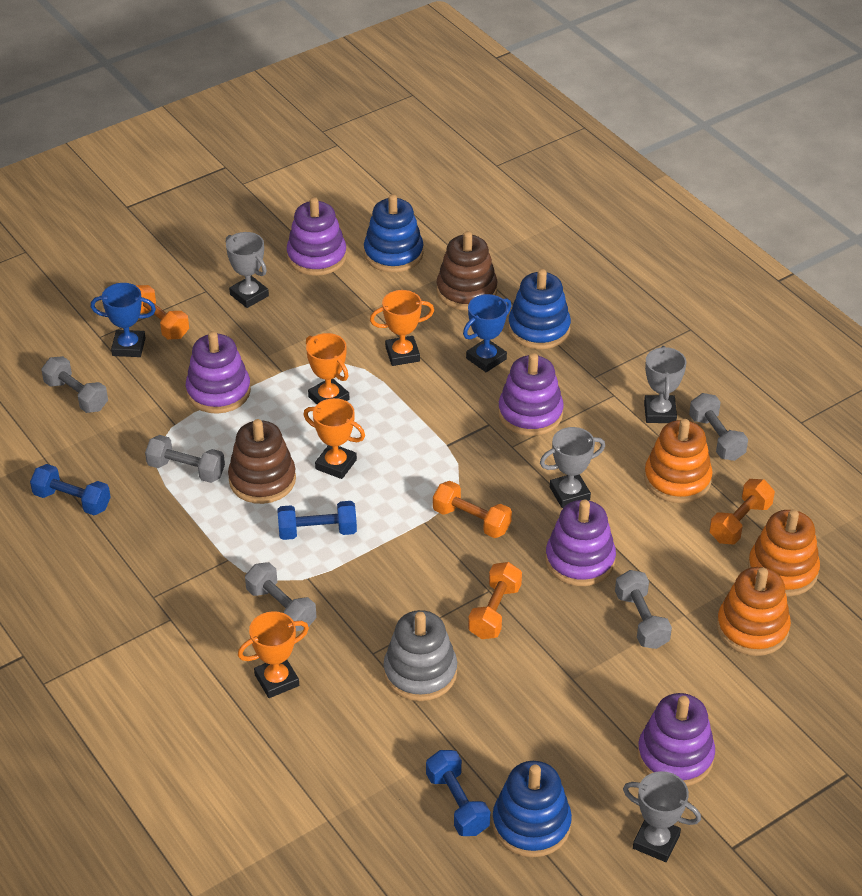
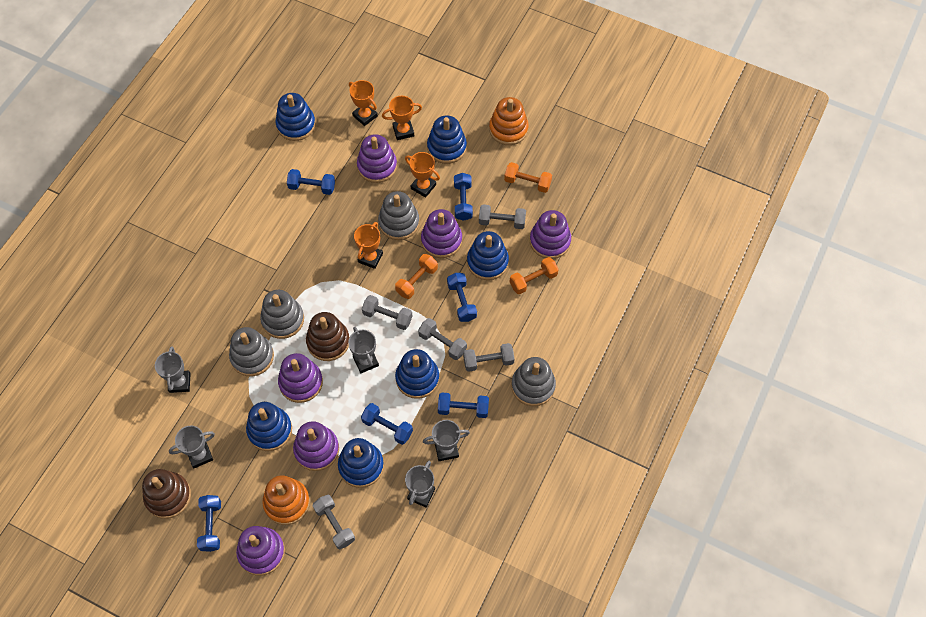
blue dumbbell: [30,464,111,515] [277,501,357,540] [426,750,490,836] = 3 -> [197,495,221,552] [287,169,335,195] [361,403,413,445] [438,392,489,418] [447,273,477,322] [454,173,473,221] = 6
blue stacking toy: [364,194,424,273] [492,761,572,857] [508,269,571,349] = 3 -> [246,402,292,451] [276,93,316,141] [338,438,384,488] [395,349,439,399] [427,115,467,164] [467,231,509,280] = 6
blue trophy: [91,283,156,357] [463,294,511,372] = 2 -> none = 0
grey stacking toy: [384,610,457,701] = 1 -> [229,327,274,376] [260,290,304,339] [378,191,420,240] [511,357,556,406] = 4
grey trophy: [226,232,269,308] [540,427,605,508] [623,771,701,862] [644,346,686,423] = 4 -> [155,346,191,393] [169,426,215,468] [348,327,379,373] [405,461,435,508] [423,420,470,461] = 5
orange dumbbell: [136,285,189,340] [433,481,512,538] [468,562,522,639] [709,479,775,544] = 4 -> [395,254,438,299] [504,162,552,193] [510,257,559,294] = 3
orange stacking toy: [644,419,713,503] [717,567,791,656] [748,509,820,596] = 3 -> [262,476,310,525] [489,97,528,145] = 2
purple stacking toy: [186,331,251,414] [287,197,347,276] [498,353,564,436] [545,500,616,586] [637,693,715,786] = 5 -> [236,526,285,576] [278,353,323,403] [293,421,339,471] [357,134,397,183] [421,209,462,258] [530,210,571,259] = 6

